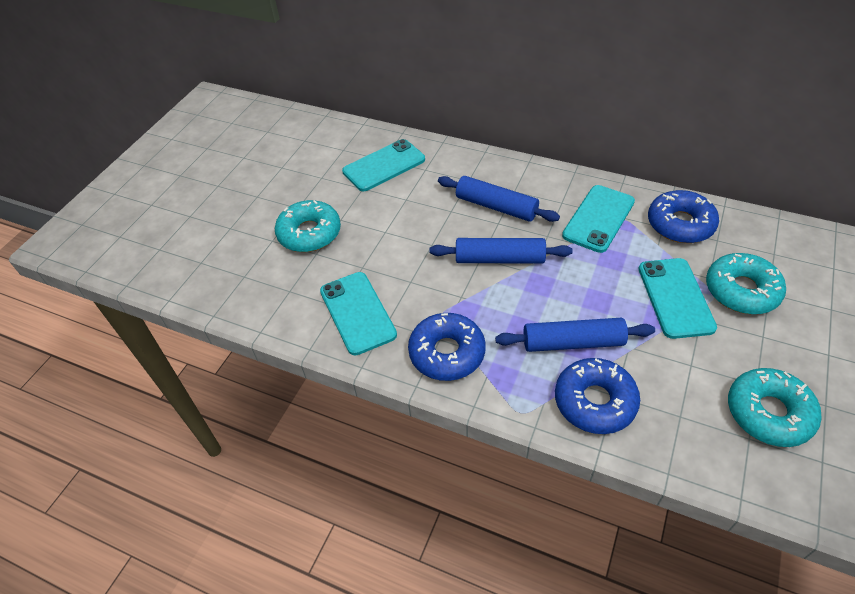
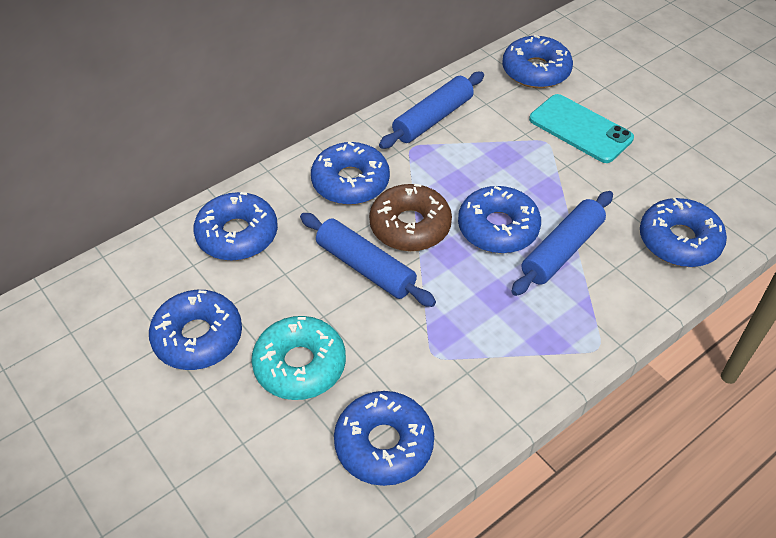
blue donut: [408,313,486,381] [555,358,640,434] [648,190,719,243] = 3 -> [149,290,242,370] [193,192,278,261] [311,142,390,205] [334,391,434,486] [458,186,541,254] [502,35,573,88] [640,198,727,267] = 7
brown donut: none = 0 -> [369,184,452,251] = 1
turquoise donut: [275,200,341,252] [706,253,786,314] [728,368,821,447] = 3 -> [251,316,346,400] = 1
turquoise phone: [320,272,397,355] [342,139,425,191] [562,185,635,253] [638,258,717,339] = 4 -> [529,94,634,163] = 1

